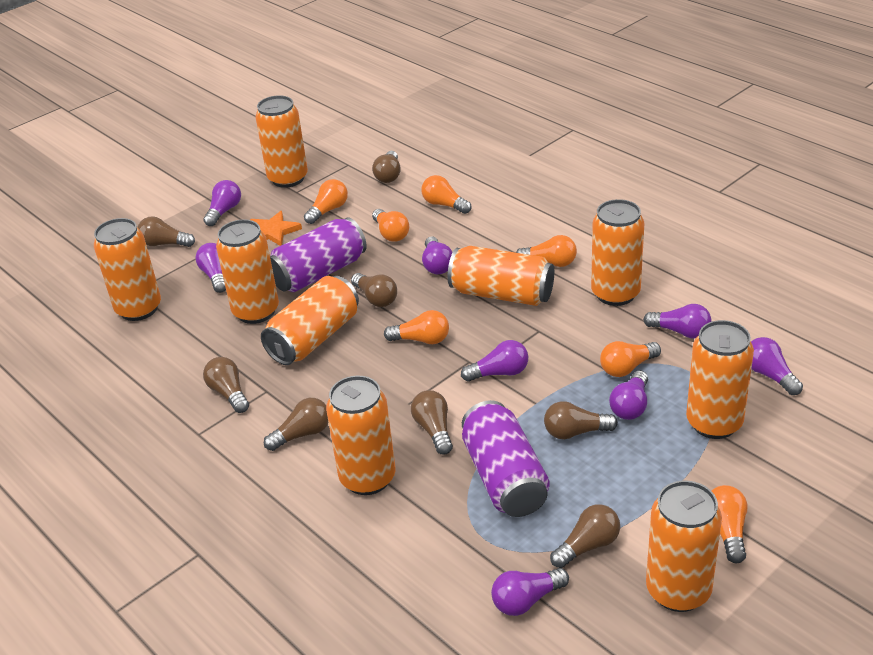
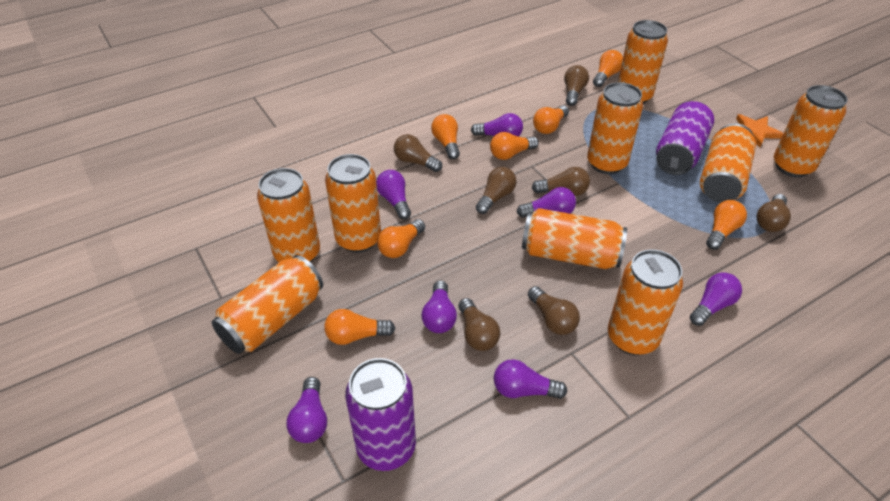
brown light bulb: [137,216,195,247] [203,357,249,413] [264,398,329,451] [351,273,397,307] [372,151,401,183] [411,390,453,455] [544,401,618,439] [550,504,620,568] = 8 -> [394,134,442,172] [458,298,500,351] [476,167,517,214] [528,286,580,335] [532,167,590,196] [564,65,589,106] [757,194,791,232] = 7
purple light bulb: [196,243,226,293] [203,180,241,226] [422,237,453,274] [461,340,528,382] [491,568,569,616] [609,371,648,420] [643,304,712,338] [751,337,803,395] = 8 -> [286,377,327,443] [376,170,411,219] [422,281,457,333] [471,113,523,137] [494,359,567,399] [517,187,576,218] [690,272,742,326] = 7

